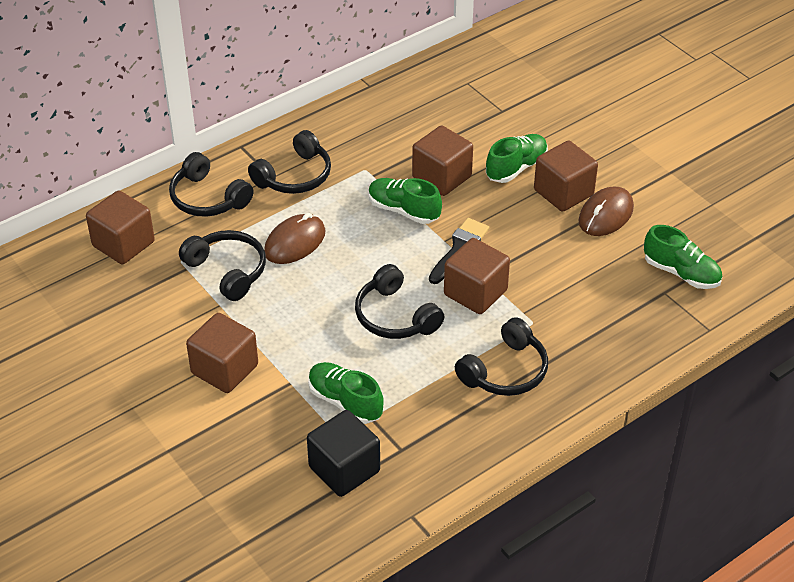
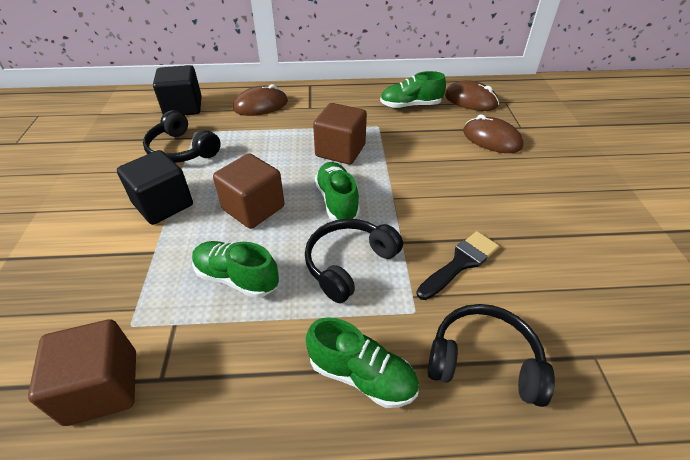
black cube: [307,410,380,497] = 1 -> [117,150,193,225] [153,65,202,115] = 2
black headphones: [169,152,253,217] [179,230,266,301] [248,130,331,194] [355,264,444,339] [455,317,548,396] = 5 -> [143,110,221,163] [305,219,403,303] [428,304,555,407] = 3
brown cube: [86,190,155,264] [186,313,258,393] [412,125,473,196] [444,238,510,314] [534,141,598,212] = 5 -> [28,319,136,426] [213,153,285,229] [313,103,367,165] = 3
brown mouse: [264,213,325,264] [578,186,634,236] = 2 -> [233,84,288,116] [445,80,499,111] [463,114,524,153] = 3

